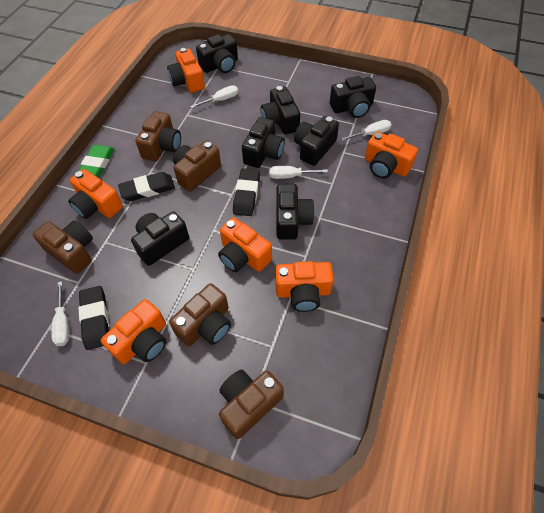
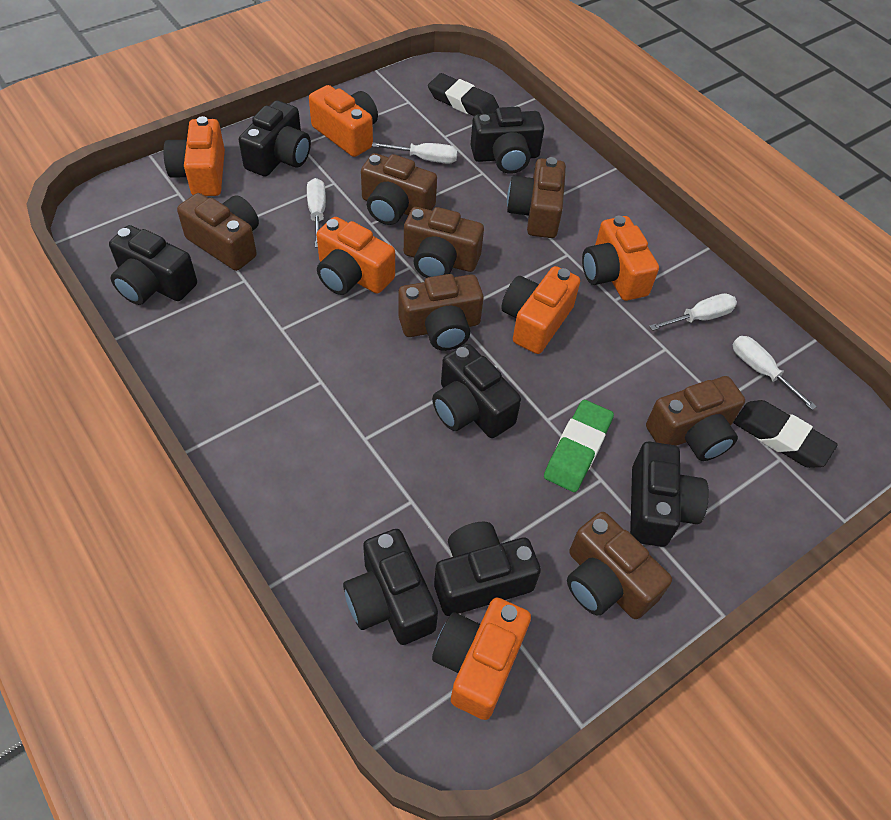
black eraser: [79,286,109,350] [118,172,175,201] [233,168,260,216] = 3 -> [428,73,499,116] [733,400,838,468] = 2
brown camera: [33,221,93,274] [135,111,181,161] [169,283,231,346] [173,141,221,192] [219,370,284,439] = 5 -> [177,193,259,271] [361,153,437,225] [398,274,484,351] [404,207,484,278] [507,157,566,238] [567,512,672,619] [646,376,745,461] = 7

